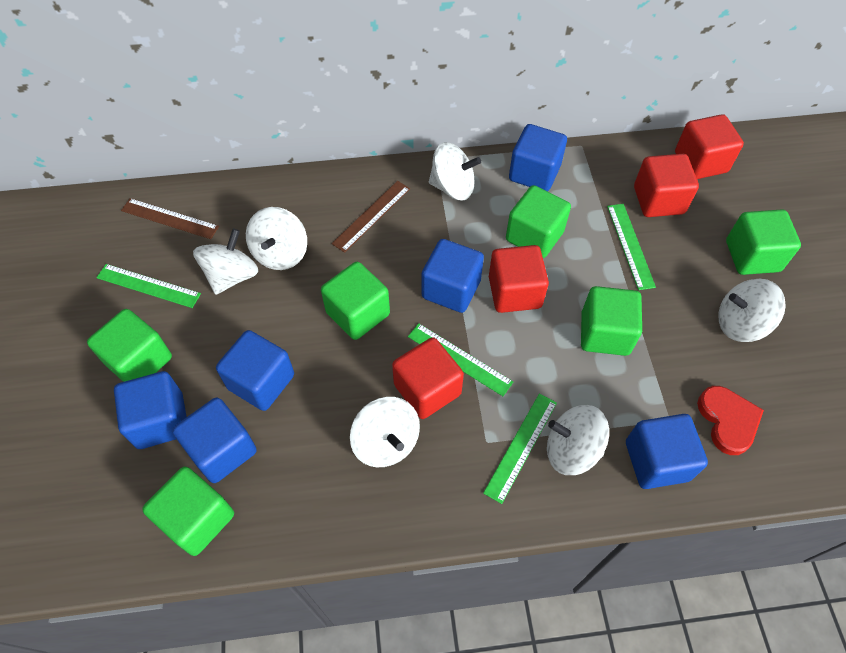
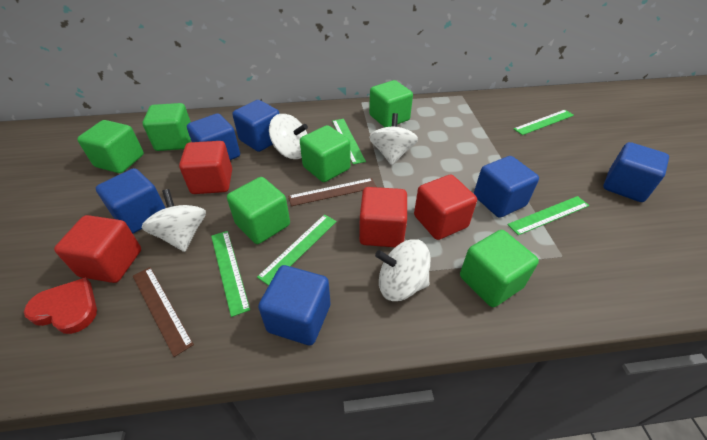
green ruler: [96,264,201,308] [408,323,513,396] [483,394,557,504] [607,204,656,290] = 4 -> [211,231,250,317] [257,214,337,286] [332,119,366,164] [507,196,589,235] [514,110,574,135] = 5
white spinning top: [193,228,258,295] [246,207,307,270] [350,397,420,467] [429,142,481,201] [547,405,609,475] [718,279,786,342] = 6 -> [141,189,206,252] [269,114,308,159] [369,113,418,165] [375,239,431,301] = 4

